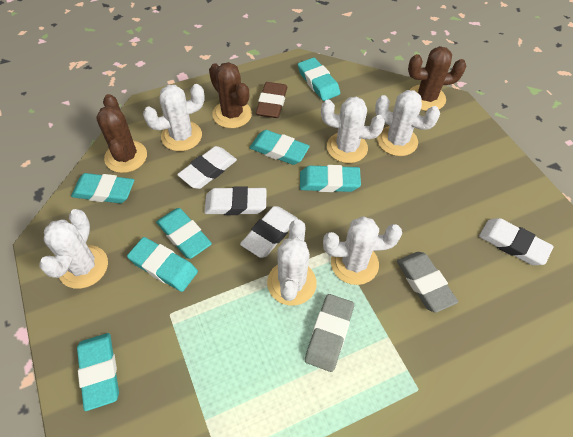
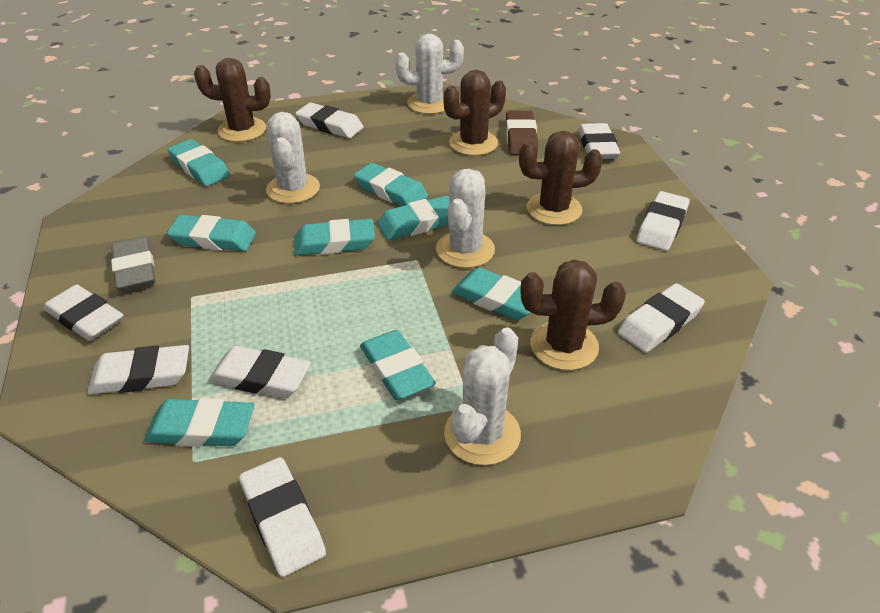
brown cactus: [96,94,147,173] [209,62,252,128] [408,46,466,111] = 3 -> [194,58,271,142] [444,70,506,156] [519,131,603,225] [520,259,626,370] = 4
grey eraser: [305,294,354,372] [397,252,458,313] = 2 -> [111,237,156,291] = 1
turquoise eraser: [71,173,134,203] [77,333,119,411] [127,237,198,292] [156,208,212,259] [250,130,310,165] [298,57,340,101] [300,165,361,192] = 7 -> [144,398,254,447] [167,215,256,251] [168,139,230,186] [294,219,375,256] [354,163,428,206] [360,330,436,400] [377,196,449,240] [452,267,544,320] = 8
white cactus: [39,209,108,289] [143,84,205,151] [267,219,317,306] [321,97,385,163] [323,216,402,285] [375,90,440,156] = 6 -> [266,112,320,204] [395,33,464,114] [436,169,495,268] [444,327,521,465] = 4
white eraser: [177,146,237,189] [204,186,266,215] [240,206,298,258] [479,218,554,265] = 4 -> [44,285,123,341] [87,345,189,394] [208,346,311,398] [239,457,326,577] [295,102,364,138] [578,123,620,159] [618,283,705,353] [636,191,690,251] = 8

